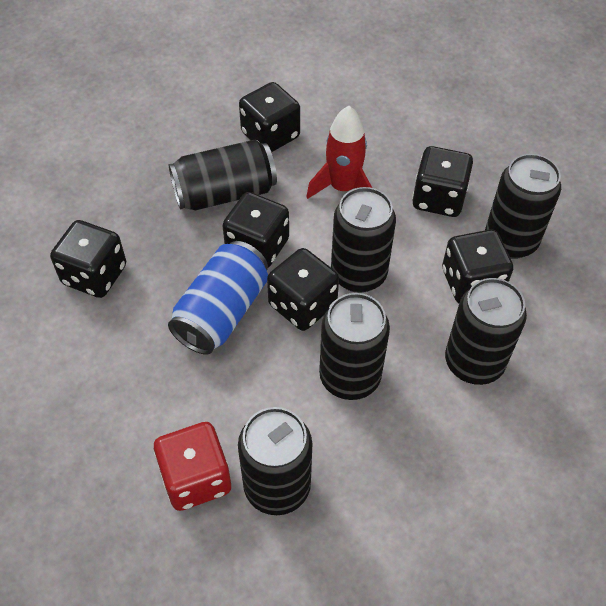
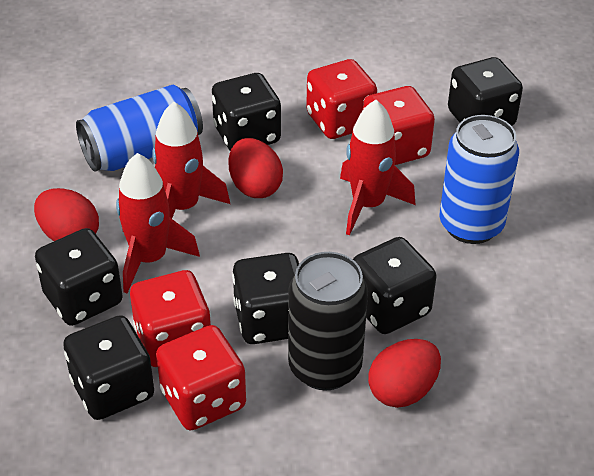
black can: [169,140,277,210] [238,407,312,515] [319,293,390,400] [331,187,396,293] [445,278,527,385] [485,154,561,259] = 6 -> [288,252,368,390] = 1
blue can: [168,241,268,355] = 1 -> [76,84,203,172] [439,115,519,244] = 2
red dice: [154,422,231,511] = 1 -> [130,270,211,367] [156,325,246,430] [306,59,377,139] [363,86,435,165] = 4
red egg: none = 0 -> [34,188,99,241] [229,138,283,198] [368,339,441,408] = 3
red rocket: [306,106,372,199] = 1 -> [116,153,200,293] [152,102,230,219] [340,100,416,236] = 3

